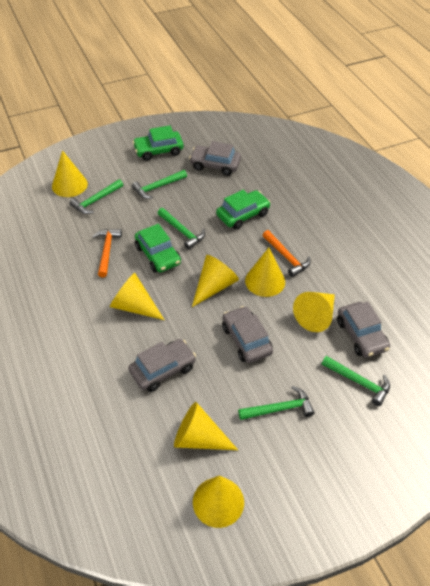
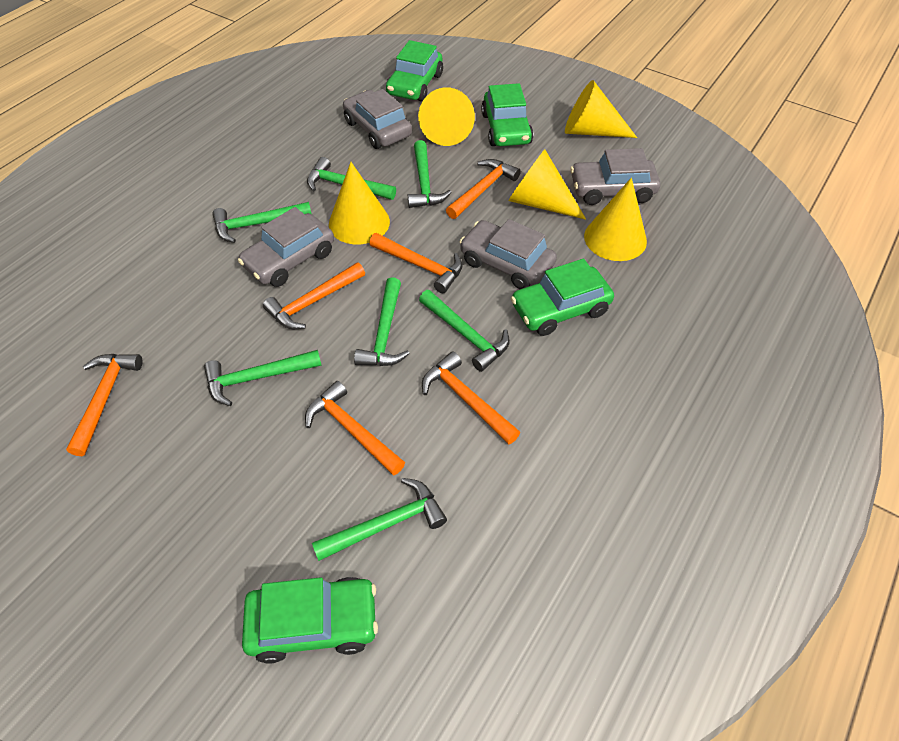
green car: [132,126,184,161] [135,224,181,273] [216,190,271,230] = 3 -> [242,577,378,664] [386,40,443,101] [481,83,533,146] [511,259,614,336] = 4
green hammer: [69,179,123,214] [132,170,187,199] [157,208,205,250] [238,386,315,420] [322,356,390,406] = 5 -> [204,350,322,406] [212,202,312,243] [307,157,396,200] [312,478,447,561] [354,277,410,366] [408,140,452,208] [419,290,510,372] = 7
orange hammer: [92,229,122,277] [263,230,311,277] = 2 -> [66,354,143,456] [263,262,365,329] [305,381,405,475] [369,233,463,293] [422,351,520,445] [446,159,521,219] = 6
yellow cone: [52,150,88,197] [110,273,164,320] [174,402,238,450] [192,255,239,307] [193,475,244,528] [245,248,285,297] [293,292,335,332] = 7 -> [329,162,390,244] [418,87,475,146] [508,149,586,220] [565,80,637,138] [584,178,647,261] = 5

